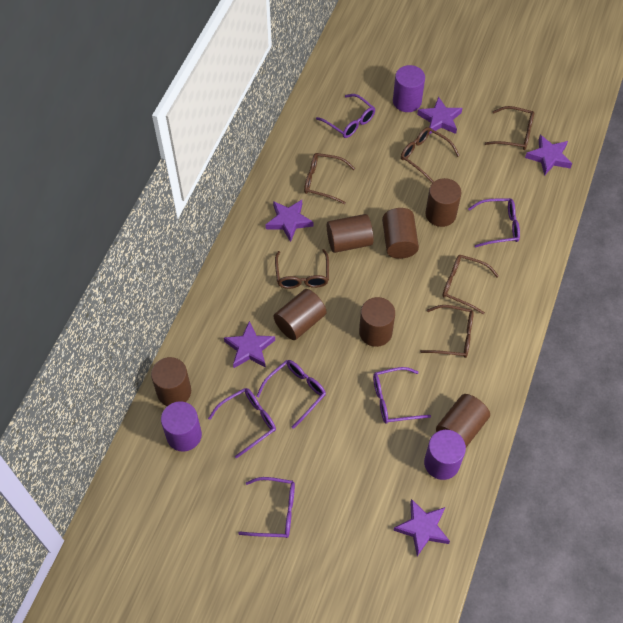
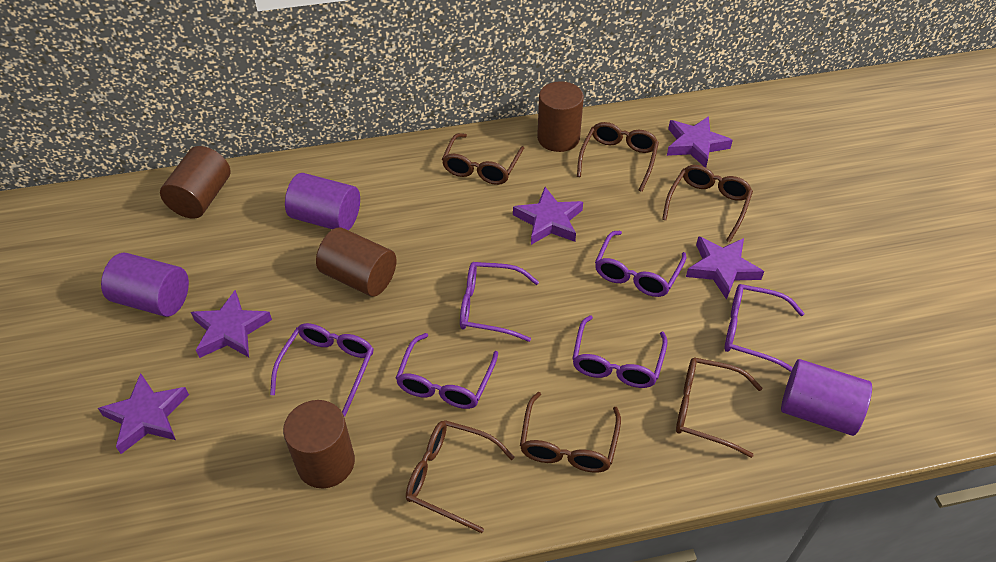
brown cylinder: [151,357,191,406] [274,289,327,340] [327,214,374,253] [359,297,395,347] [382,208,419,259] [425,178,461,227] [436,394,490,447] = 7 -> [160,146,230,219] [283,400,355,489] [316,227,397,297] [537,81,584,152] = 4

